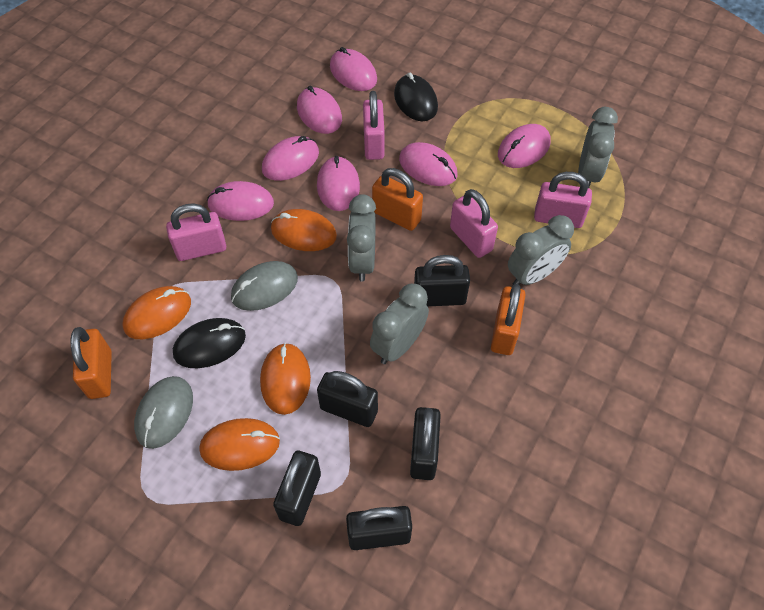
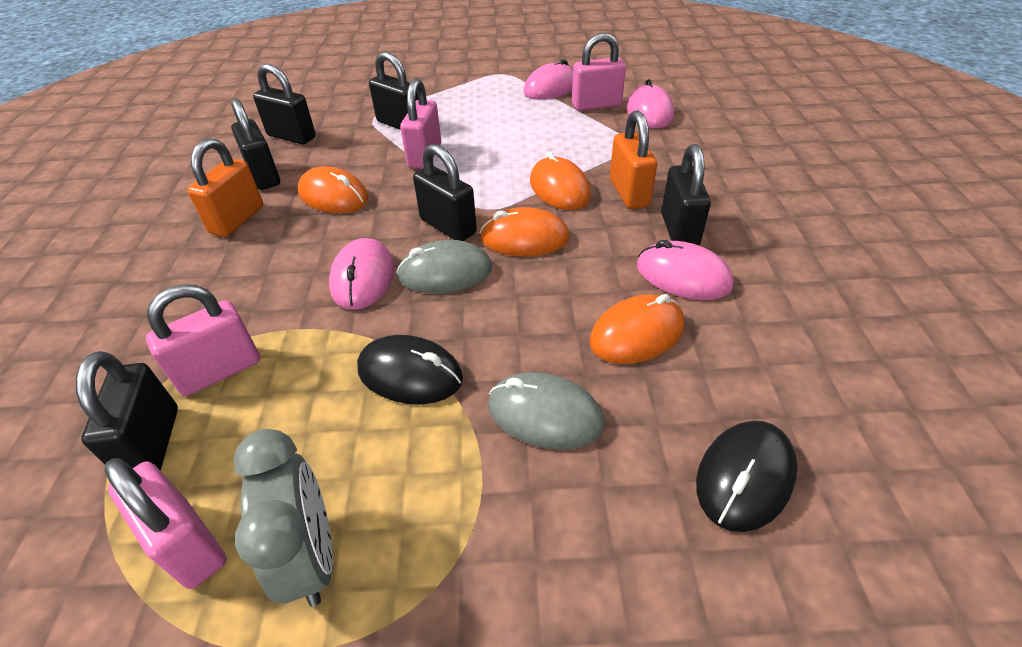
black padlock: [273,451,321,526] [317,371,378,427] [346,506,412,550] [410,407,441,480] [414,255,470,306] = 5 -> [76,351,178,471] [231,98,280,190] [253,64,316,145] [369,52,418,130] [413,144,477,241] [661,144,711,245] = 6
grey clock: [347,194,376,282] [370,284,429,364] [508,215,574,285] [578,107,618,188] = 4 -> [234,429,333,607] = 1
orange padlock: [71,327,112,399] [372,168,423,231] [491,284,526,355] = 3 -> [187,138,263,237] [610,110,657,209] = 2
pink mouse: [207,181,274,221] [262,136,319,181] [297,86,342,134] [317,156,360,211] [330,47,377,91] [399,142,457,186] [498,124,551,168] = 7 -> [329,238,394,310] [523,59,573,100] [626,79,674,128] [637,240,734,300] = 4

